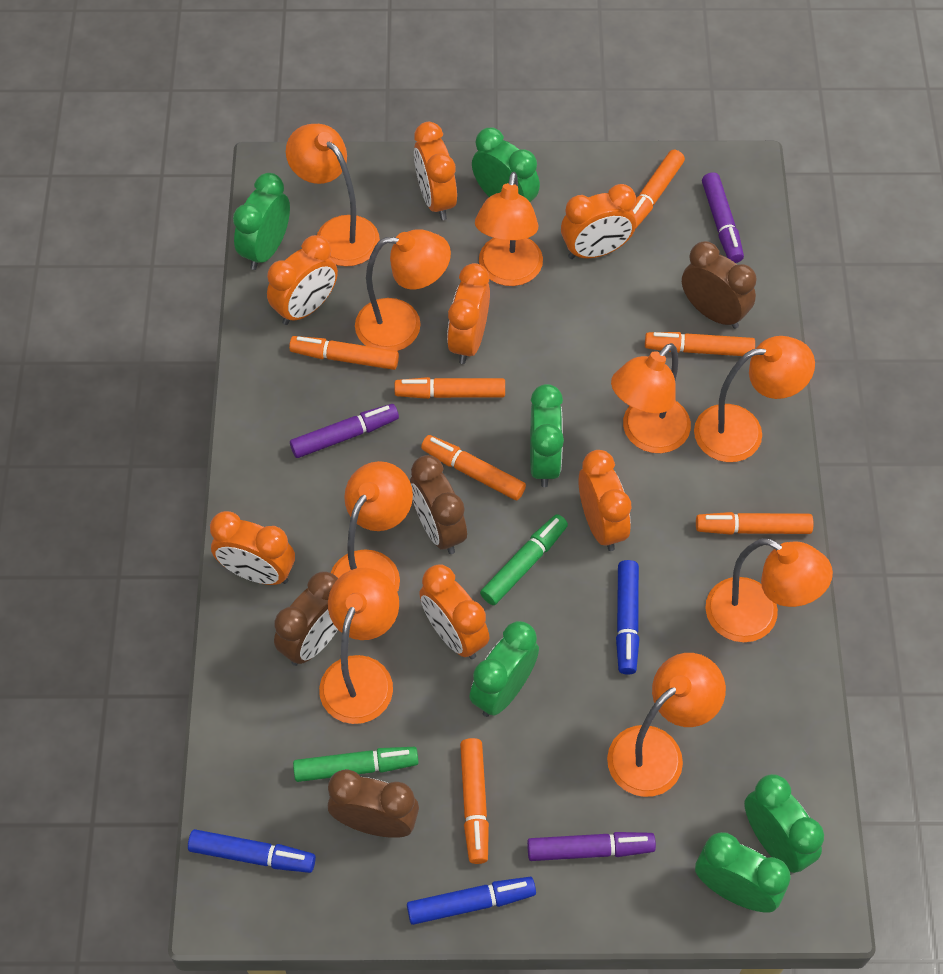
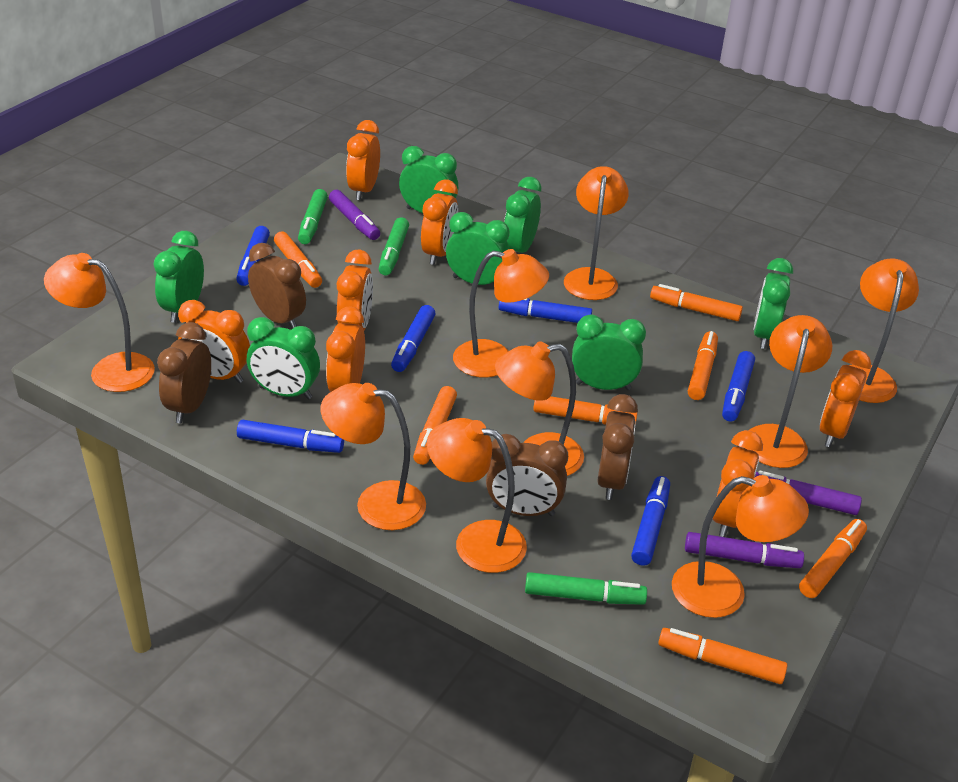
blue marker: [188,829,316,873] [407,877,536,925] [616,560,639,674] = 3 -> [236,226,270,286] [237,420,344,453] [391,305,436,372] [499,298,592,323] [631,476,670,566] [722,351,755,422] = 6
green clock: [233,173,290,270] [469,621,539,717] [472,128,540,202] [530,384,564,487] [695,832,791,913] [744,774,824,873] = 6 -> [154,231,204,323] [247,317,320,399] [399,146,458,213] [446,212,510,285] [504,177,541,253] [572,314,646,390] [753,258,793,349] = 7
green marker: [293,747,419,782] [480,514,568,605] = 2 -> [298,189,328,244] [379,217,409,275] [525,572,647,605] = 3

